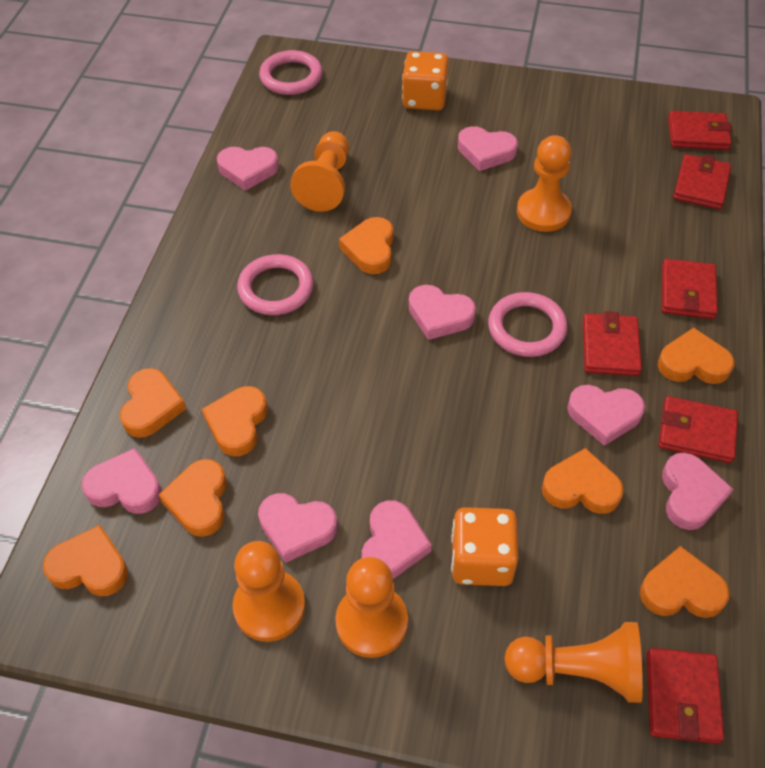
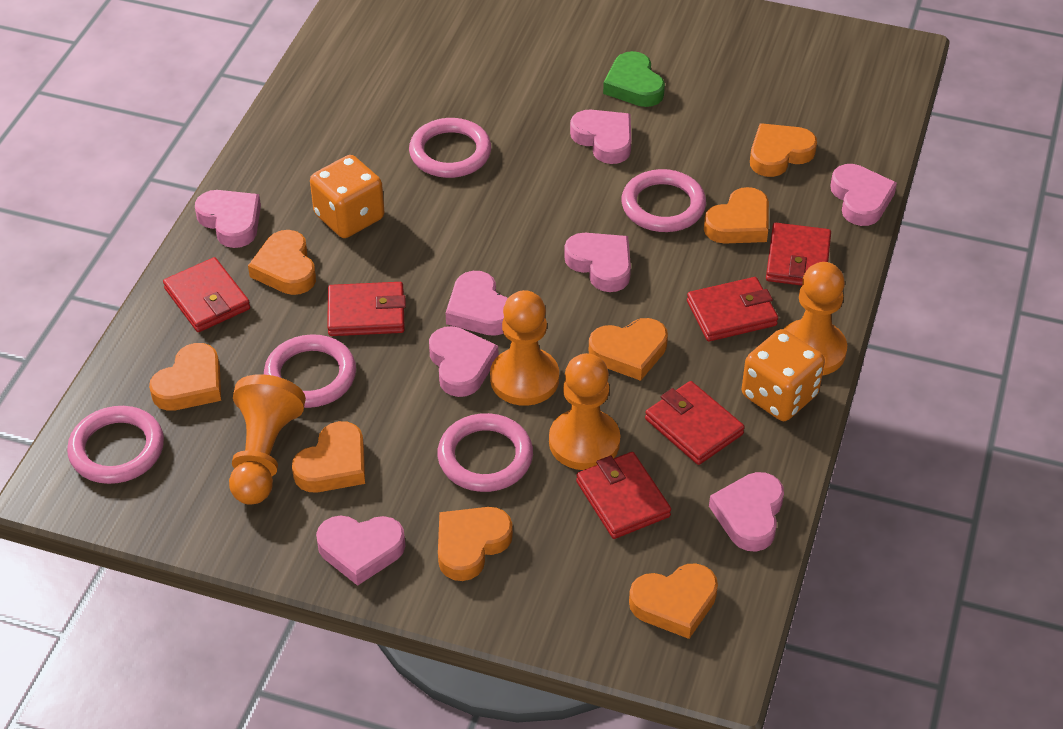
green heart: none = 0 -> [603,51,665,107] = 1
orange pawn: [233,541,305,642] [290,131,349,212] [335,557,408,658] [504,622,643,703] [517,135,572,232] = 5 -> [229,374,306,505] [490,290,559,406] [549,353,620,470] [784,262,847,376] = 4
pink ring: [237,254,314,315] [259,50,322,95] [488,292,568,357] = 3 -> [67,406,164,484] [264,334,356,408] [409,118,491,178] [437,413,533,492] [622,169,706,232] = 5

